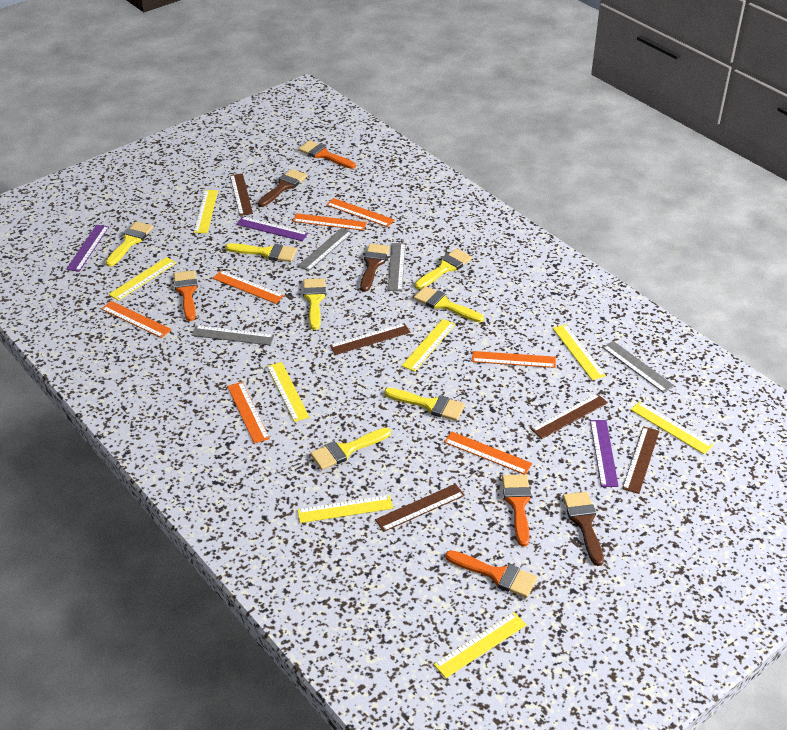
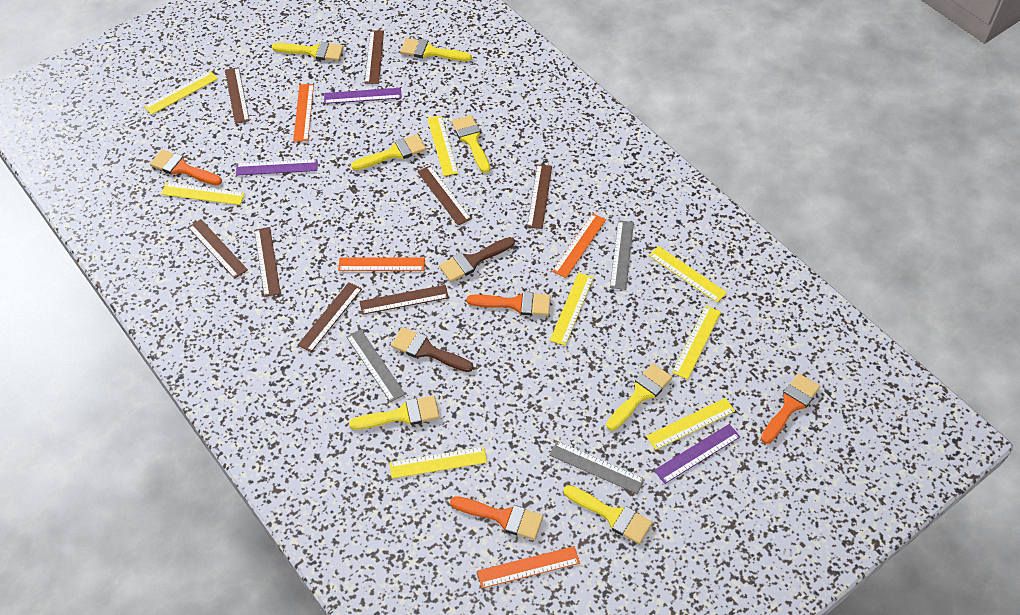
brown brush: [258,169,307,207] [360,244,389,292] [563,492,604,566] = 3 -> [391,327,473,372] [439,237,515,282] = 2
brown ruler: [230,174,253,216] [330,323,411,355] [375,484,465,532] [531,394,608,439] [622,426,659,494] = 5 -> [188,219,248,279] [225,67,250,124] [254,227,281,297] [298,282,362,352] [359,285,449,315] [365,31,384,84] [417,165,471,225] [527,164,552,229] = 8
grey ruler: [192,325,274,345] [298,228,353,271] [387,243,406,291] [602,341,674,393] = 4 -> [346,329,405,402] [550,441,645,494] [610,220,634,290] = 3
orange ruler: [101,301,172,338] [213,270,284,304] [227,382,270,444] [293,213,367,231] [326,198,395,227] [444,431,532,475] [472,351,556,368] = 7 -> [293,84,314,141] [338,257,425,271] [477,546,580,588] [552,213,606,278] = 4

